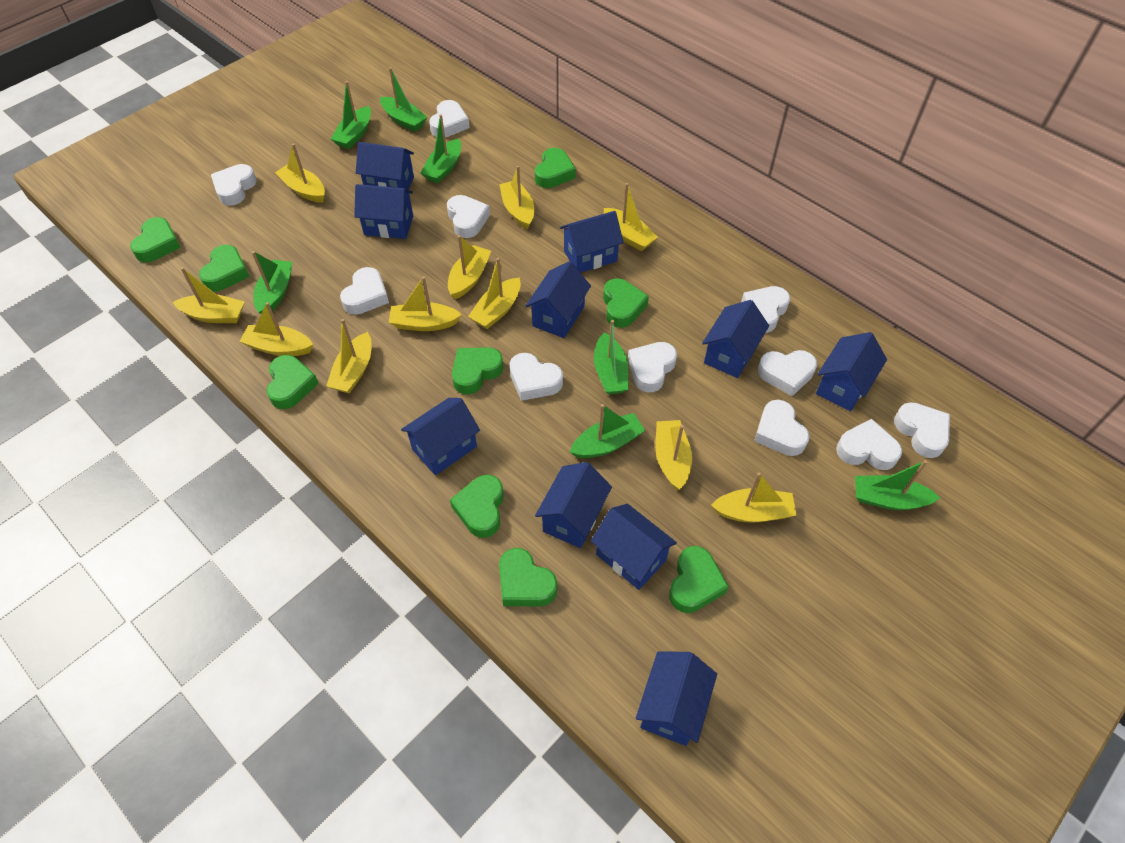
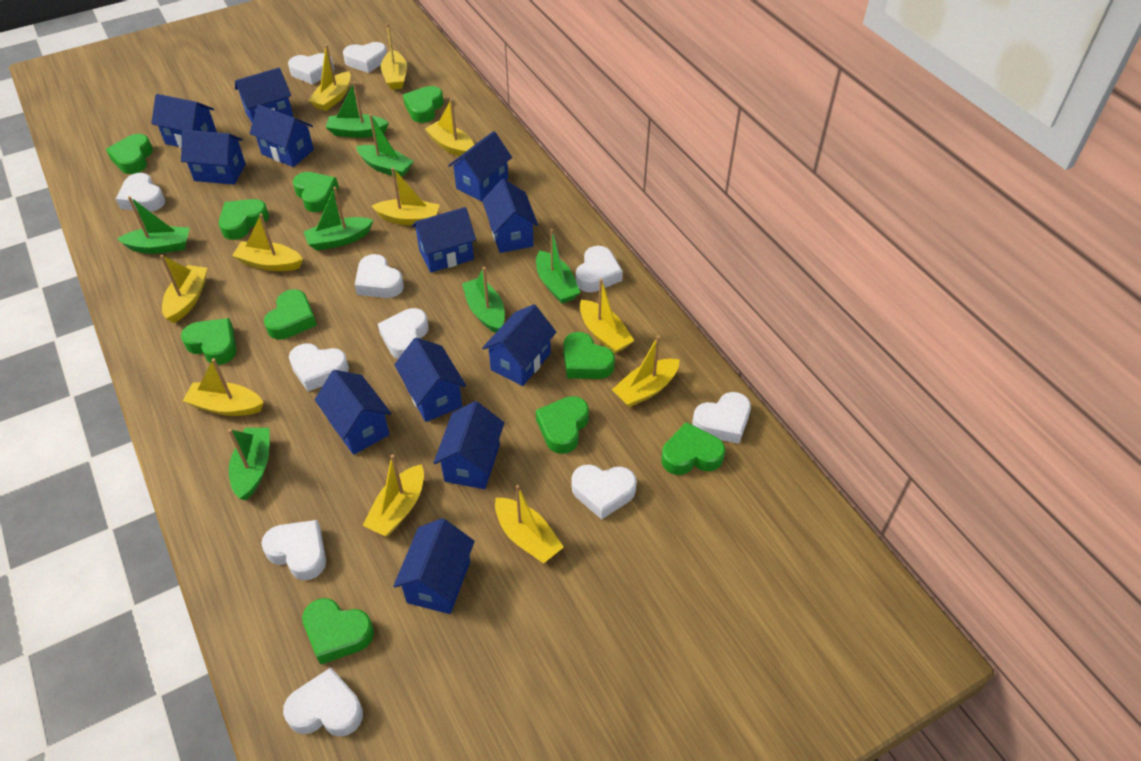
blue house: [354,184,413,239] [356,142,414,189] [401,398,480,475] [525,261,591,338] [535,462,612,548] [560,211,624,273] [591,504,677,590] [636,651,717,746] [702,300,769,378] [816,332,887,411] = 10 -> [151,94,217,148] [181,130,246,185] [235,68,293,123] [249,105,314,167] [314,370,391,455] [393,518,475,614] [394,338,466,422] [411,207,476,273] [434,401,504,489] [448,131,512,201] [482,179,538,253] [482,304,556,386] = 12
green heart: [130,217,181,262] [199,245,249,291] [267,355,319,409] [450,475,504,538] [452,347,503,394] [499,548,557,607] [535,148,576,188] [603,278,649,328] [669,546,729,613] = 9 -> [106,134,153,174] [181,318,237,365] [219,199,269,240] [264,289,317,340] [293,172,339,212] [302,598,374,665] [403,86,444,123] [536,396,589,454] [563,332,615,379] [661,422,725,475] = 10

